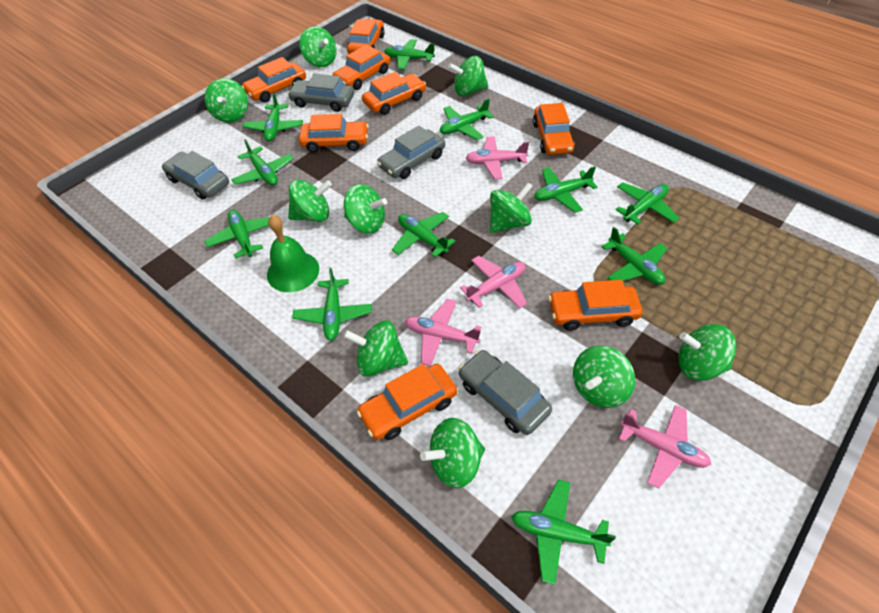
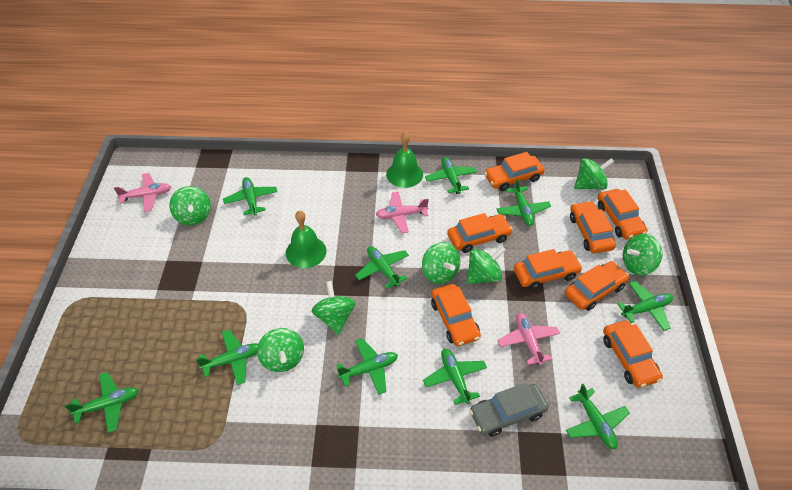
green bell: [267,215,319,292] = 1 -> [286,211,326,268] [386,132,423,188] = 2
green plane: [205,210,270,259] [231,139,294,186] [242,93,303,142] [293,268,372,340] [384,39,435,70] [392,212,456,257] [440,99,494,140] [511,479,616,585] [534,167,597,213] [601,227,667,285] [615,182,679,225] = 11 -> [65,372,139,433] [196,330,258,385] [223,177,277,216] [336,338,398,395] [355,246,409,289] [423,349,487,405] [425,157,477,194] [497,178,551,226] [566,384,630,449] [618,281,673,331] = 10
green spinning top: [205,78,248,123] [288,180,332,222] [300,26,337,67] [343,321,408,377] [344,184,387,234] [420,418,485,488] [448,56,489,96] [490,182,533,234] [573,345,635,408] [678,324,736,381] = 10 -> [169,186,211,225] [257,328,304,372] [312,281,355,335] [422,242,460,284] [466,246,506,284] [574,158,614,190] [623,234,663,275] = 7
grey car: [162,151,229,200] [288,74,354,112] [377,126,445,179] [459,350,552,435] = 4 -> [469,383,548,437] = 1
pink plane: [405,299,481,366] [460,256,527,309] [465,136,529,180] [618,405,711,488] = 4 -> [114,173,171,212] [375,192,429,233] [497,313,560,366] = 3

